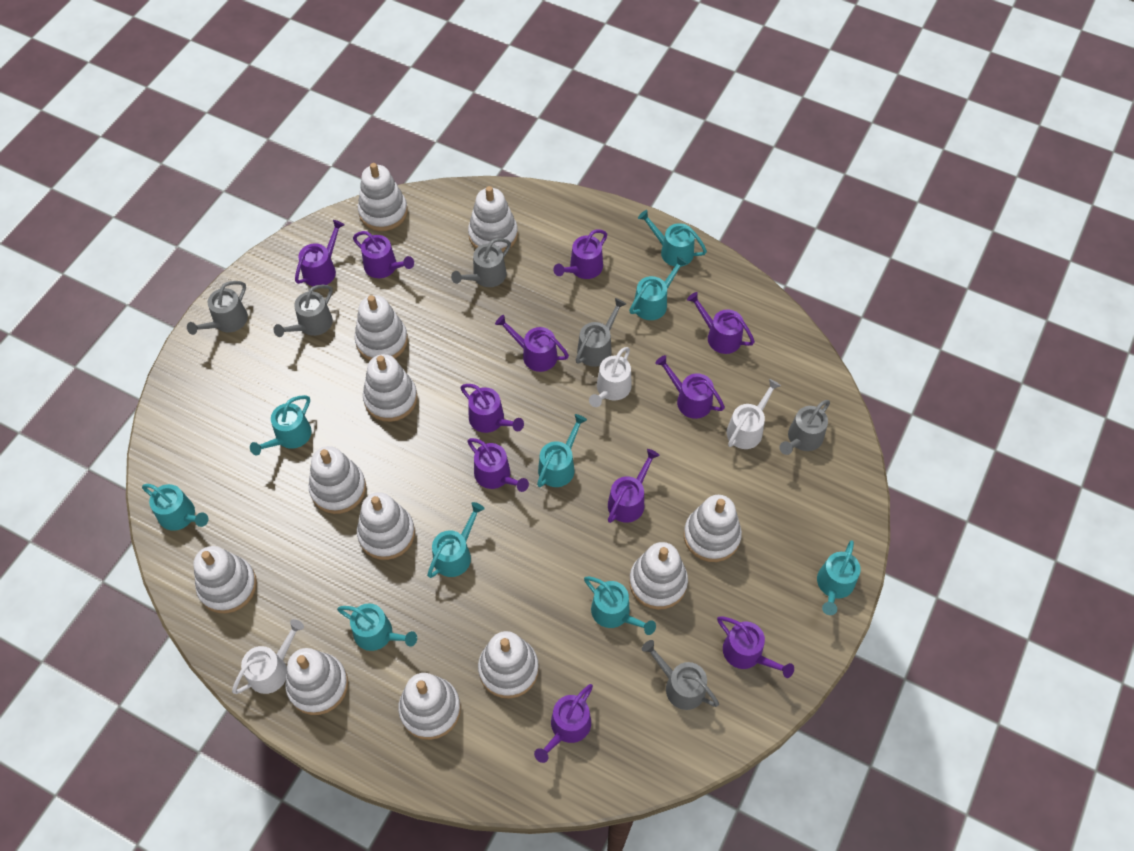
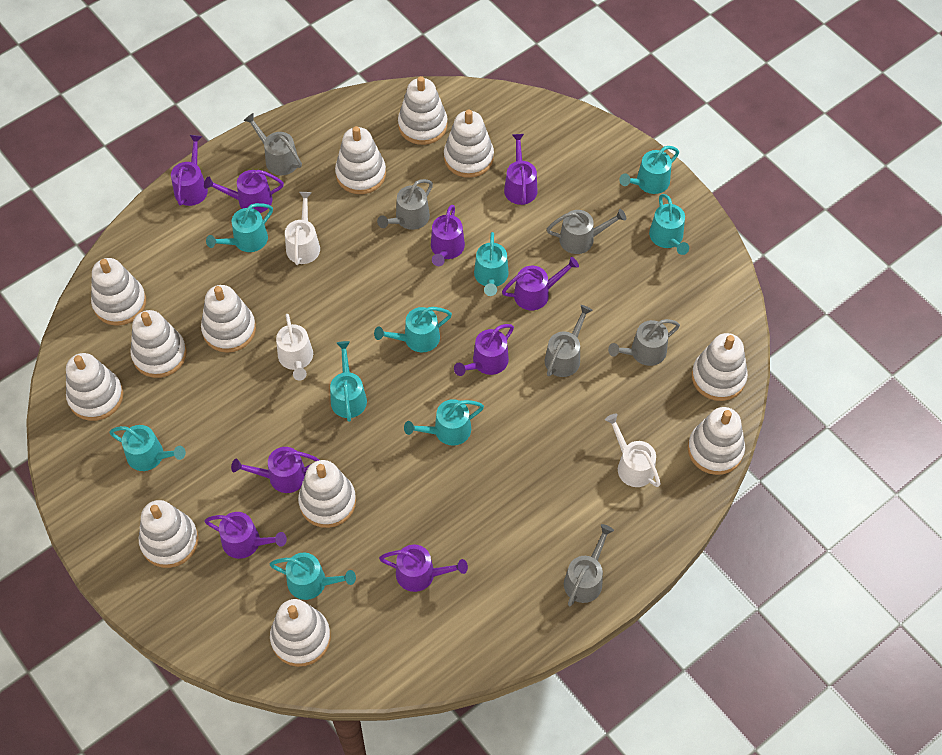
purple watering can: [295,220,345,286] [353,231,414,278] [460,384,524,433] [467,438,529,492] [495,315,569,372] [534,684,593,763] [553,229,607,279] [608,449,659,523] [655,355,725,419] [687,292,755,354] [717,616,794,678] = 11 -> [171,135,208,206] [204,170,284,213] [205,512,287,559] [231,447,319,493] [379,545,468,592] [431,205,465,266] [454,324,514,376] [502,257,579,310] [504,134,537,205] = 9

